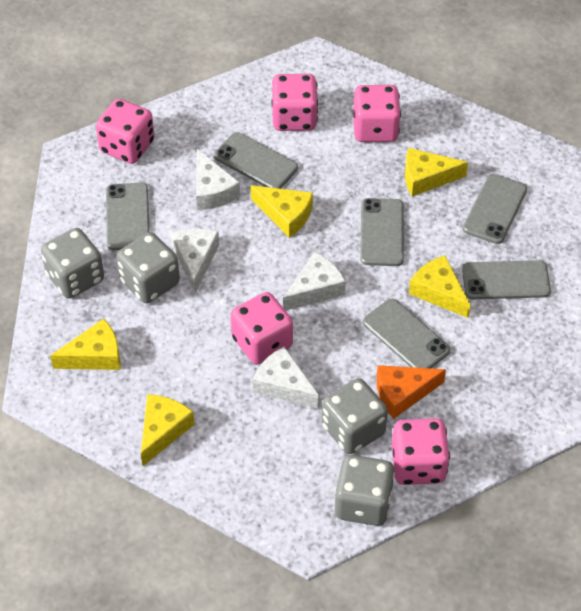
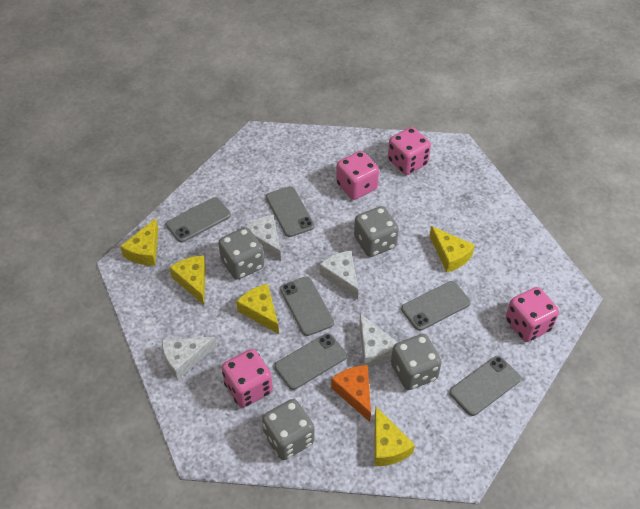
pink dice: [96,99,154,164] [231,292,293,365] [271,74,318,131] [352,85,401,142] [392,418,450,485] = 5 -> [222,349,273,408] [336,151,379,200] [388,127,431,175] [506,287,559,342] = 4

